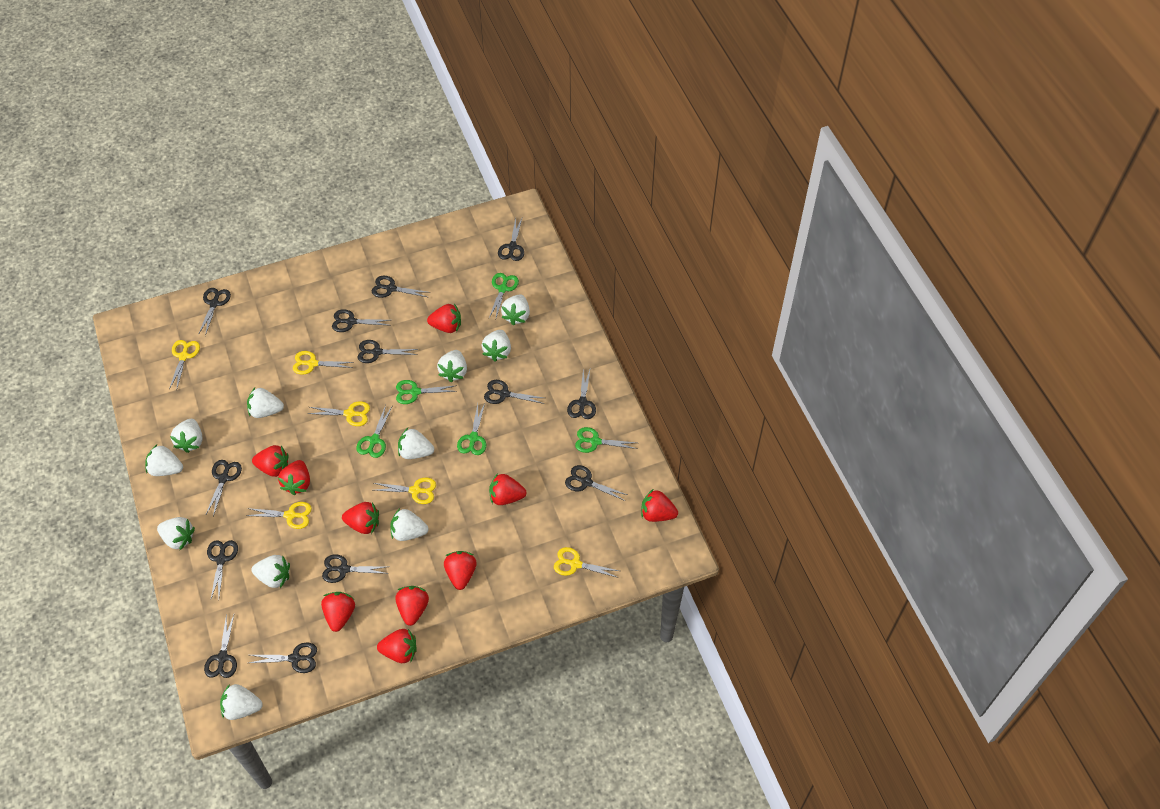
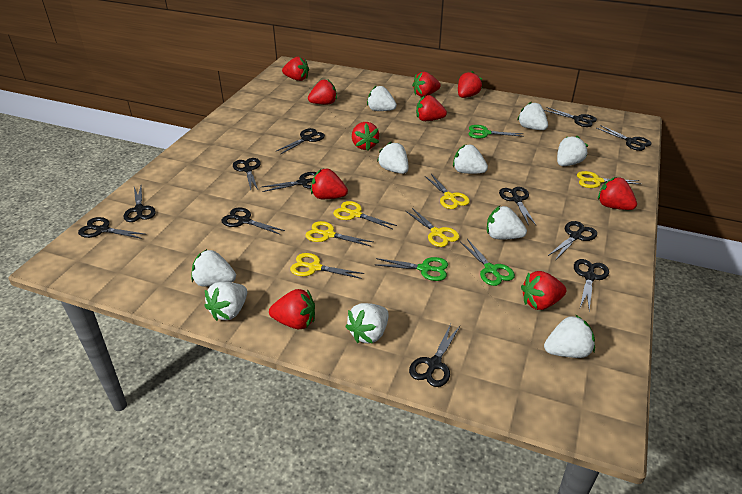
black scissors: [198,288,231,336] [204,613,237,678] [206,460,242,516] [207,540,238,601] [249,642,317,673] [322,554,389,583] [332,309,391,332] [357,340,418,363] [372,276,430,298] [484,380,544,404] [498,218,524,261] [565,465,627,501] [567,369,596,419] = 13 -> [78,217,147,239] [123,186,156,222] [221,208,285,235] [233,158,261,190] [262,172,317,192] [276,128,325,155] [409,324,460,387] [499,187,536,226] [544,107,597,127] [548,221,597,259] [574,259,609,310] [597,125,651,151] = 12
green scissors: [356,405,392,458] [396,380,457,404] [457,403,486,455] [489,273,519,321] [575,427,637,453] = 5 -> [376,257,448,281] [460,239,515,286] [469,125,524,139] = 3
white strawberry: [145,445,183,476] [157,517,195,550] [170,419,202,453] [220,684,263,720] [247,388,284,418] [252,555,290,588] [390,508,429,541] [398,428,434,459] [437,350,467,382] [482,330,511,361] [501,295,530,326] = 11 -> [191,249,236,287] [204,282,247,321] [345,303,389,343] [367,86,397,111] [377,142,409,174] [453,144,488,174] [487,206,527,239] [517,102,548,130] [544,315,595,358] [557,135,588,166] = 10

